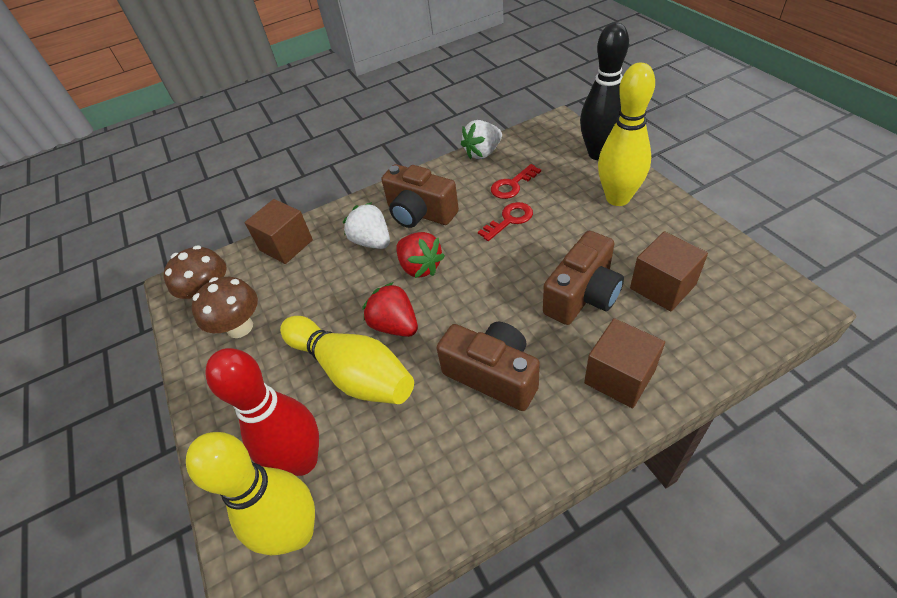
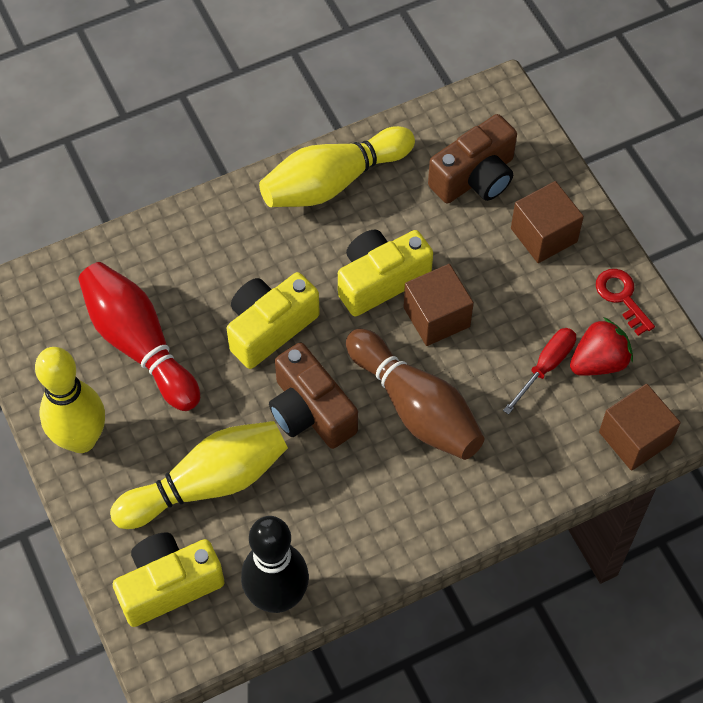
brown bowling pin: none = 0 -> [346,329,484,460] = 1
brown camera: [381,164,459,228] [437,322,540,411] [543,231,624,325] = 3 -> [269,343,358,449] [428,114,517,203] = 2
brown mushroom: [163,245,227,299] [192,277,258,338] = 2 -> none = 0
red key: [478,202,533,241] [491,164,541,199] = 2 -> [596,269,655,336] = 1
red screwdriver: none = 0 -> [503,328,576,415] = 1
red strawberry: [362,282,418,337] [396,232,445,278] = 2 -> [570,317,633,376] = 1
white strawberry: [342,202,390,249] [461,120,502,159] = 2 -> none = 0
yellow camera: none = 0 -> [113,532,225,627] [227,272,320,369] [338,230,433,317] = 3

